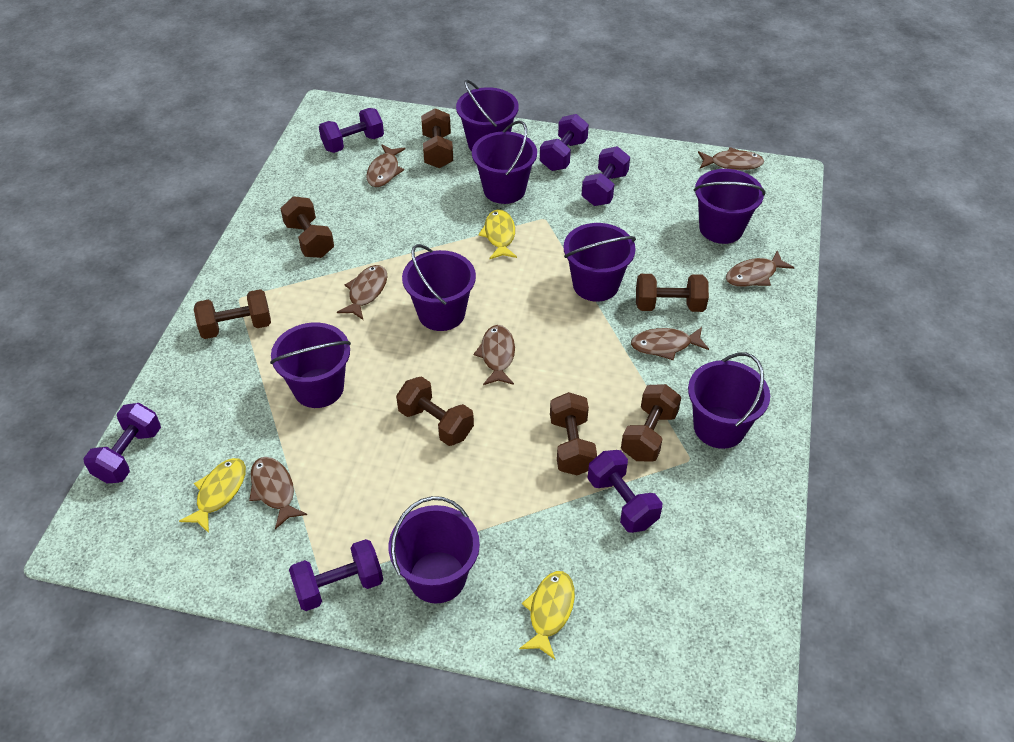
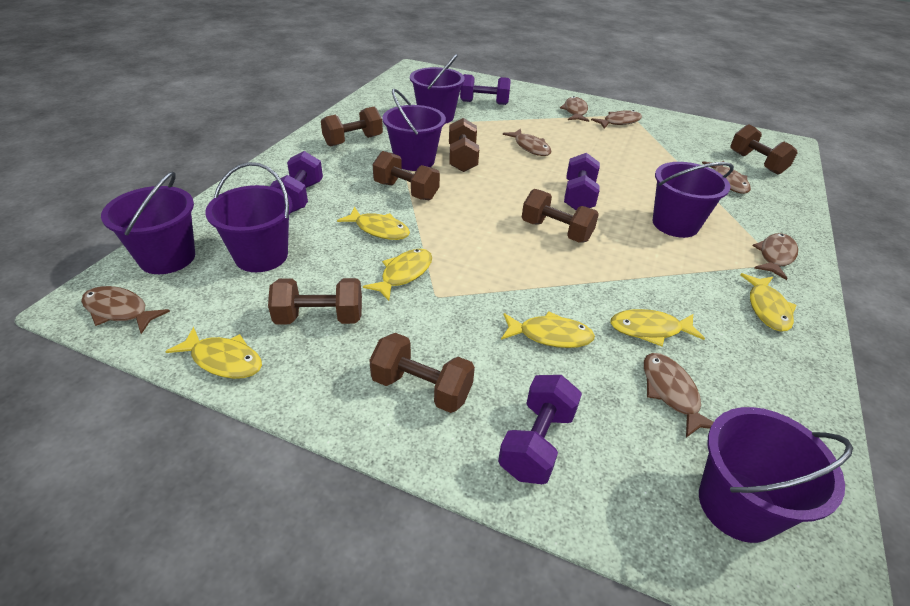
purple bucket: [270,322,351,408] [388,496,480,603] [402,244,476,331] [456,80,519,151] [472,121,537,204] [564,223,636,302] [688,353,770,449] [694,169,766,244] = 8 -> [101,172,195,274] [205,162,293,272] [382,89,446,171] [410,54,465,124] [653,162,734,238] [699,407,853,543] = 6
purple dumbbell: [83,403,161,483] [289,539,383,611] [319,108,384,153] [540,114,589,171] [582,146,630,206] [587,450,662,533] = 6 -> [270,151,323,213] [460,74,511,105] [498,375,582,484] [564,153,600,210] = 4
yellow fish: [179,458,246,533] [478,209,517,260] [519,571,575,659] = 3 -> [165,327,262,379] [337,207,410,240] [363,249,432,301] [501,311,595,348] [610,309,705,346] [740,273,796,332] = 6

